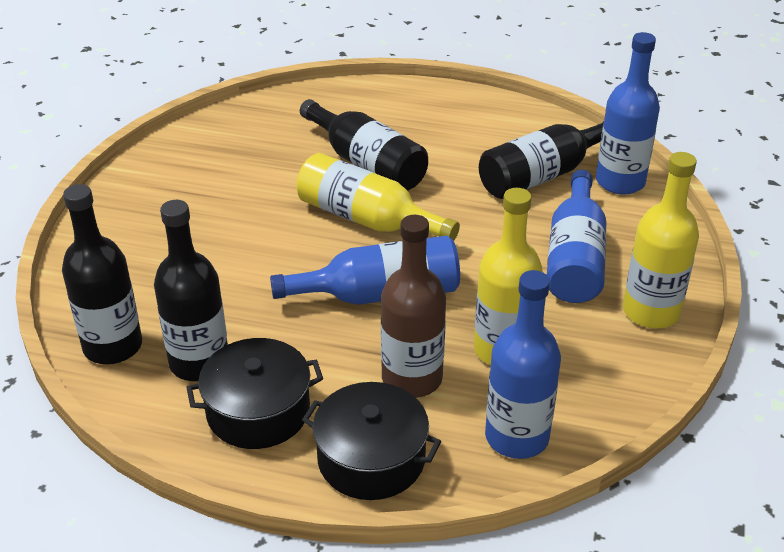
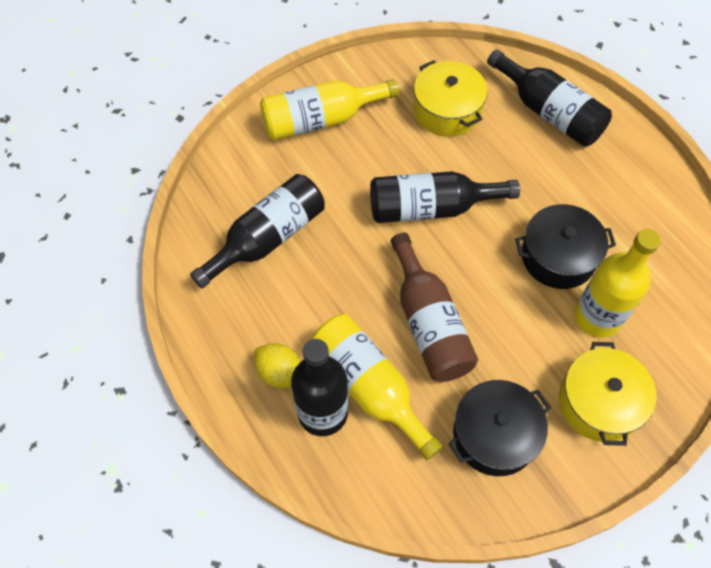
blue bottle: [270,236,460,305] [485,270,561,459] [547,170,606,303] [596,32,660,194] = 4 -> none = 0
yellow lemon: none = 0 -> [254,343,301,388] = 1
yellow pot: none = 0 -> [414,60,488,137] [559,342,657,446] = 2

